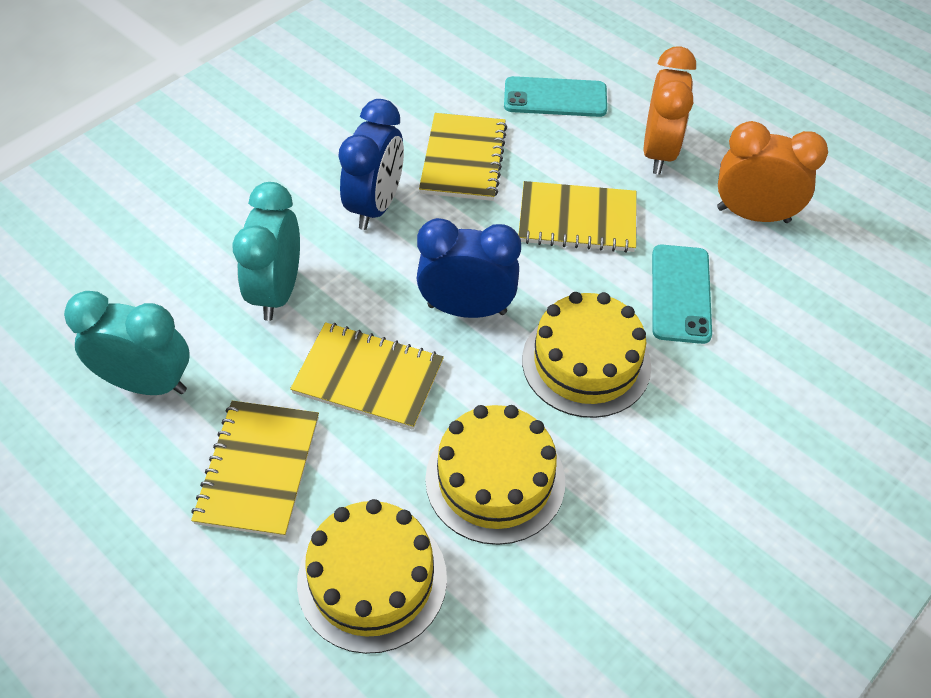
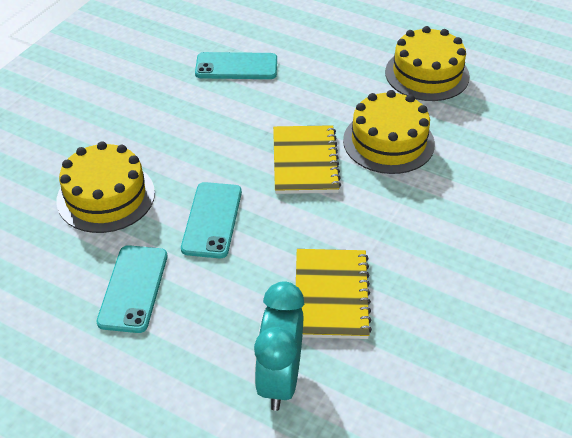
blue clock: [338,99,404,230] [417,218,521,318] = 2 -> none = 0
orange clock: [644,46,696,174] [717,121,828,223] = 2 -> none = 0
turquoise clock: [64,291,189,395] [232,182,300,321] = 2 -> [254,282,304,411] = 1
turquoise phone: [504,76,607,117] [652,245,712,344] = 2 -> [97,245,167,333] [181,182,242,258] [195,52,277,79] = 3
yellow notebook: [191,401,319,537] [290,322,444,430] [419,113,507,201] [519,181,636,253] = 4 -> [273,125,341,194] [296,249,372,339] = 2

